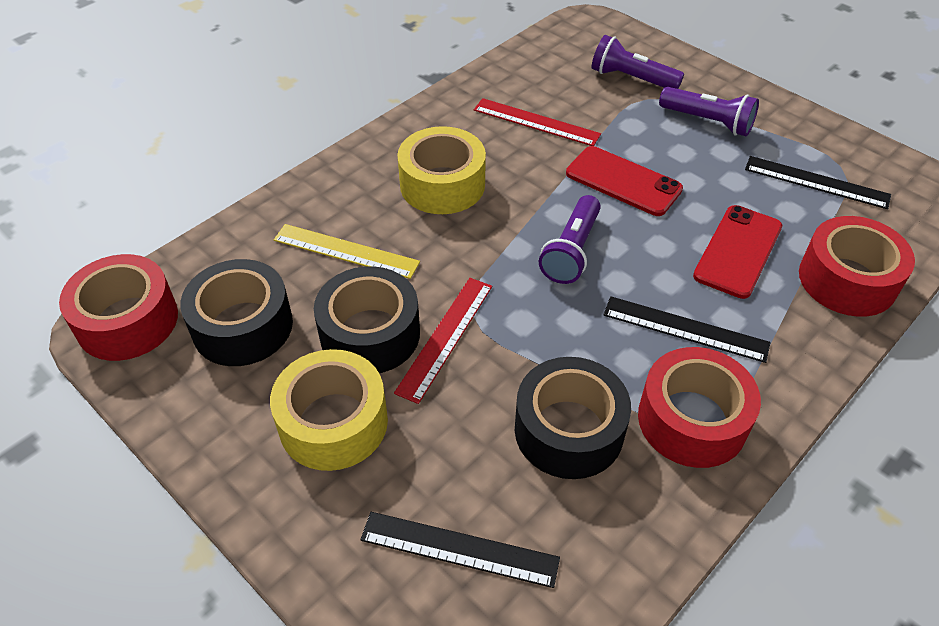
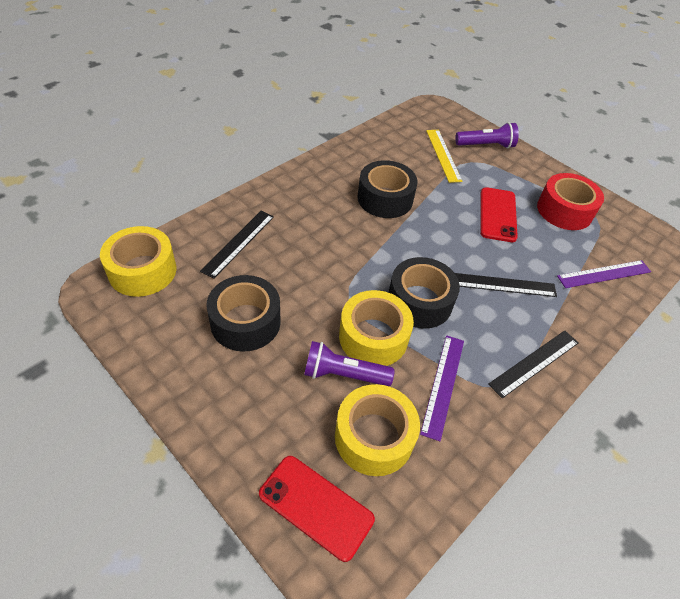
purple flashlight: [539,195,601,284] [592,35,684,89] [659,87,759,136] = 3 -> [304,341,395,386] [455,122,519,148] = 2
purple ruler: none = 0 -> [420,335,464,441] [557,260,651,288] = 2
red ruler: [394,278,492,404] [474,98,601,146] = 2 -> none = 0
red tape: [59,254,178,361] [638,347,761,468] [799,216,915,317] = 3 -> [537,173,604,230] = 1
yellow tape: [270,349,388,471] [397,126,486,214] = 2 -> [100,226,176,297] [335,384,420,476] [339,290,414,366] = 3

